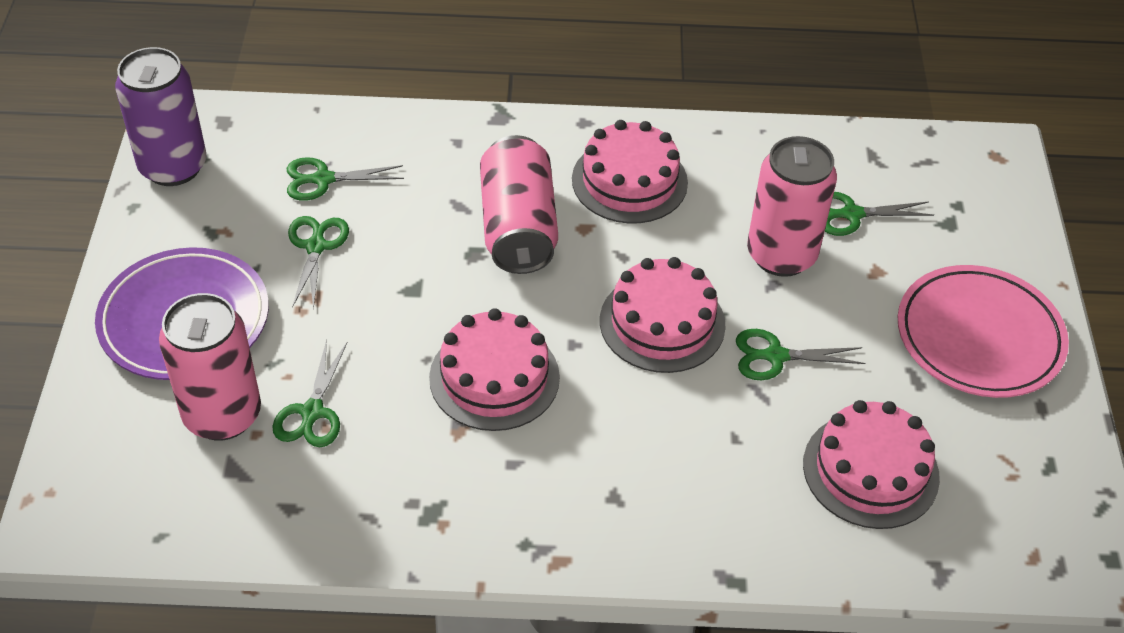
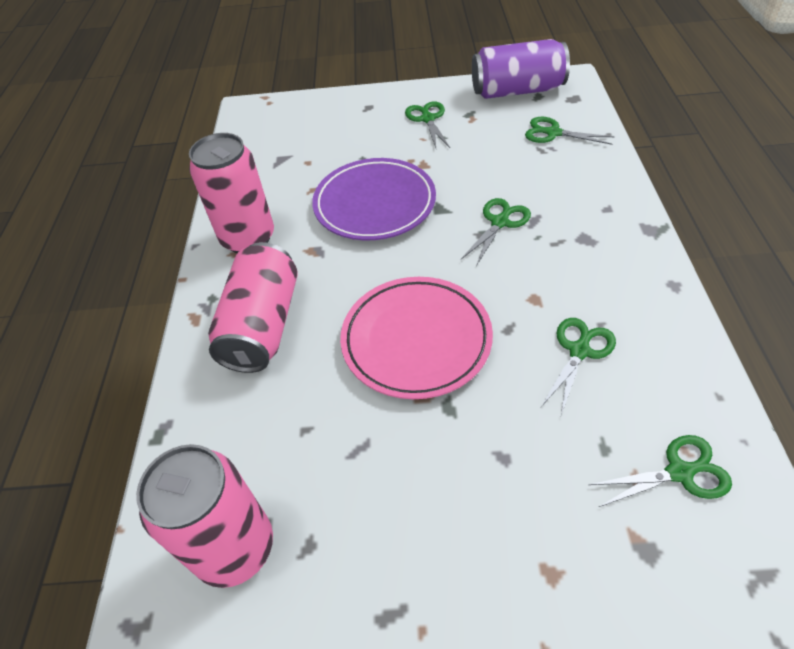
pink cake: [429,308,560,431] [572,120,688,224] [600,257,726,373] [803,400,940,529] = 4 -> none = 0

